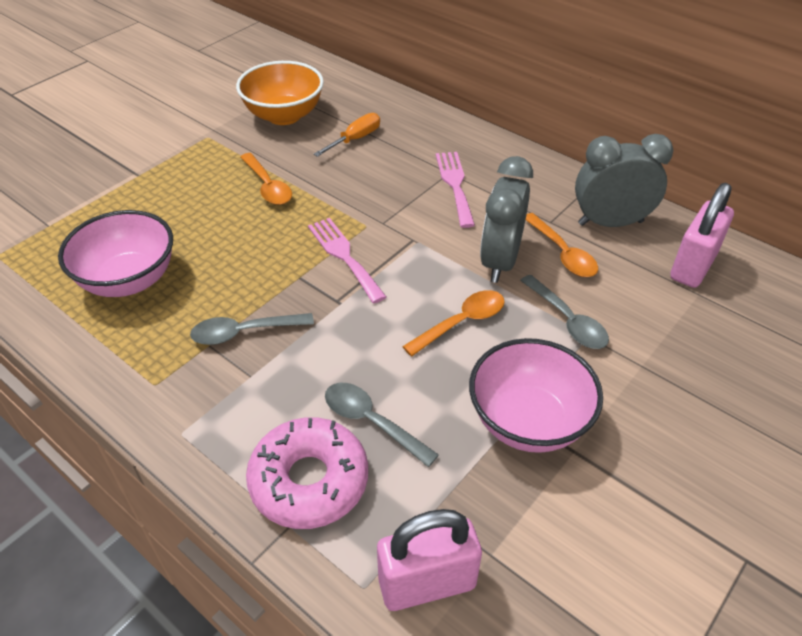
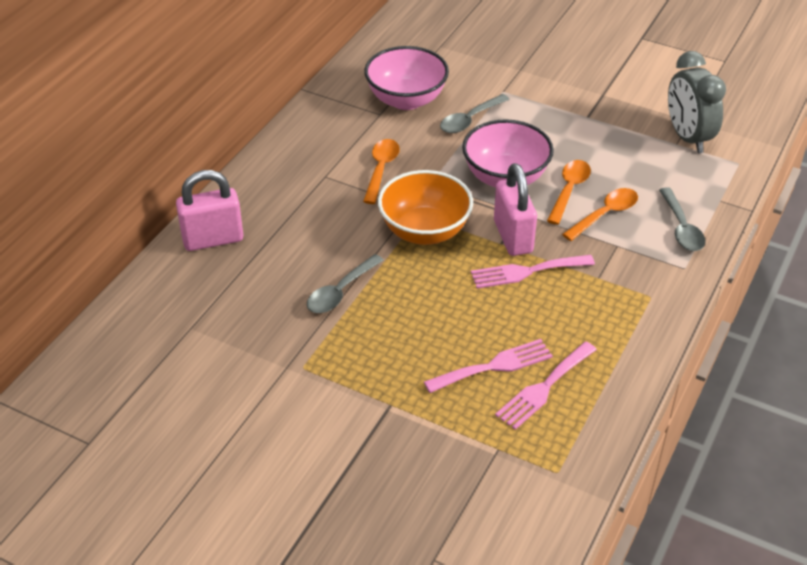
grey clock: [480,156,533,283] [575,134,673,227] = 2 -> [668,51,726,153] = 1
orange screwdriver: [313,113,380,157] = 1 -> none = 0
pink donut: [246,417,368,529] = 1 -> none = 0
pink fork: [308,218,386,303] [436,152,475,228] = 2 -> [424,339,553,393] [471,255,595,289] [495,342,597,430] = 3

